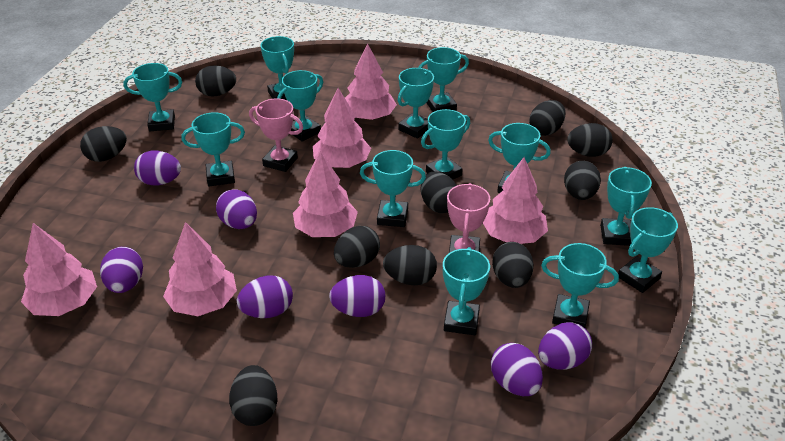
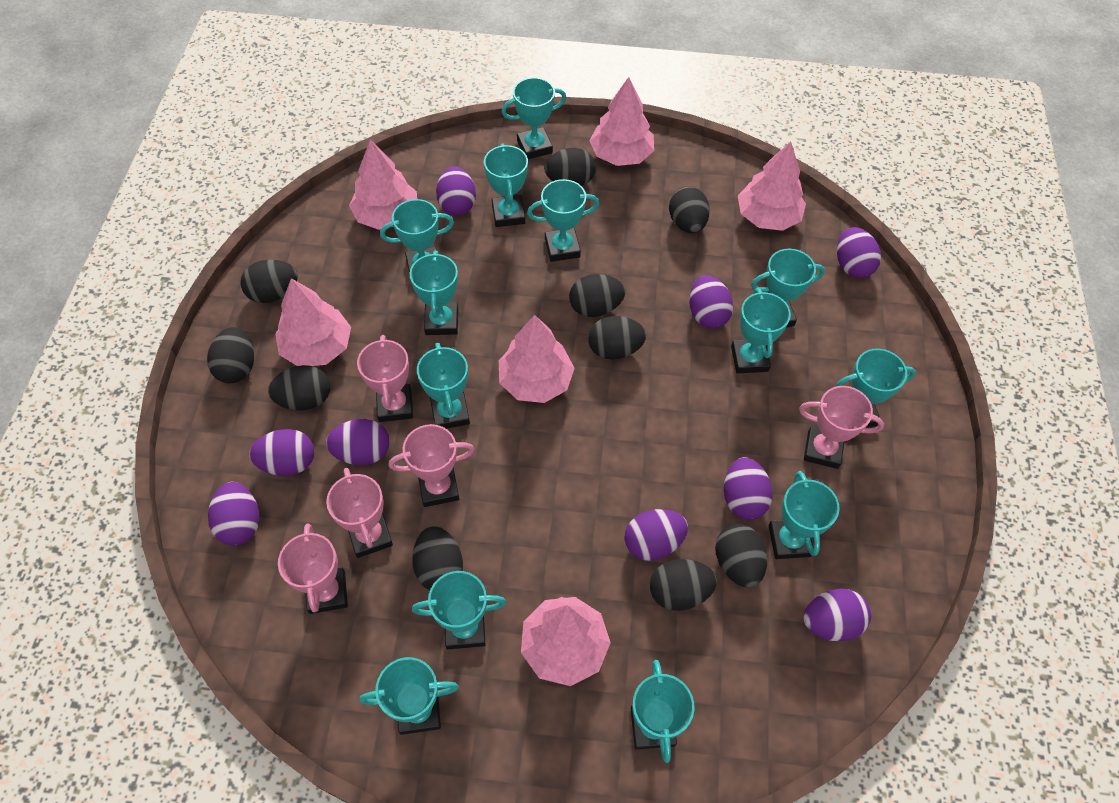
pink trophy: [249,98,303,172] [447,183,490,253] = 2 -> [278,523,348,614] [326,468,393,558] [357,335,413,422] [388,424,475,507] [799,386,884,469] = 5
purple egg: [100,247,143,293] [134,150,181,185] [216,189,257,229] [237,276,293,318] [329,275,385,317] [491,343,543,396] [538,322,592,370] = 7 -> [208,482,260,546] [249,429,314,476] [326,419,390,465] [436,166,476,216] [624,509,688,561] [689,275,733,329] [724,457,773,520] [804,589,871,641] [837,227,881,278] = 9

